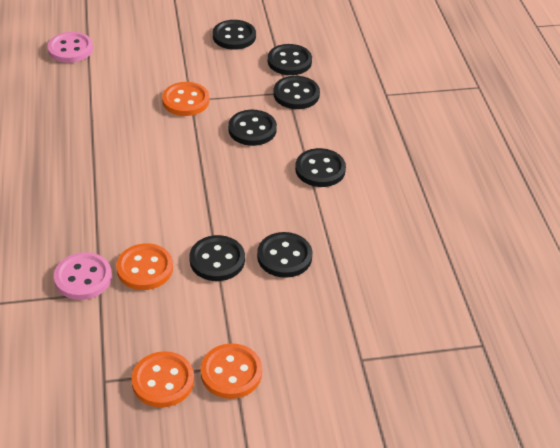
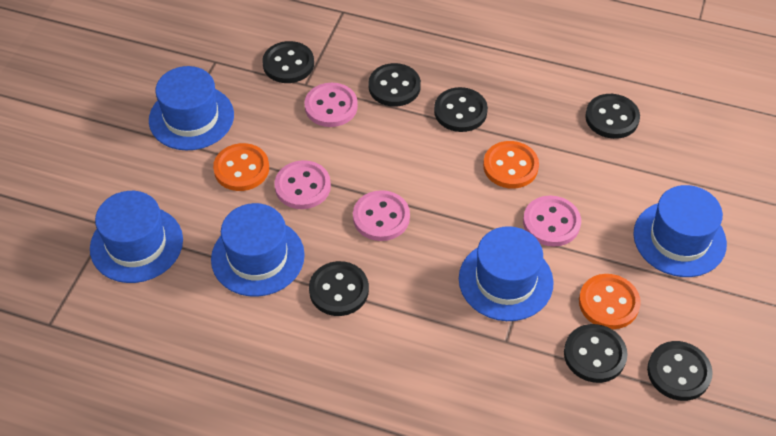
blue hat: none = 0 -> [90,191,183,283] [149,66,234,151] [211,203,305,297] [459,226,554,321] [633,185,727,277] = 5
orange button: [116,243,173,290] [132,351,194,408] [162,82,209,116] [201,343,262,399] = 4 -> [213,143,269,191] [483,141,539,189] [579,274,641,329] = 3
pink button: [47,32,93,63] [54,252,112,300] = 2 -> [274,160,331,209] [304,83,358,127] [353,190,410,241] [523,196,581,247] = 4

